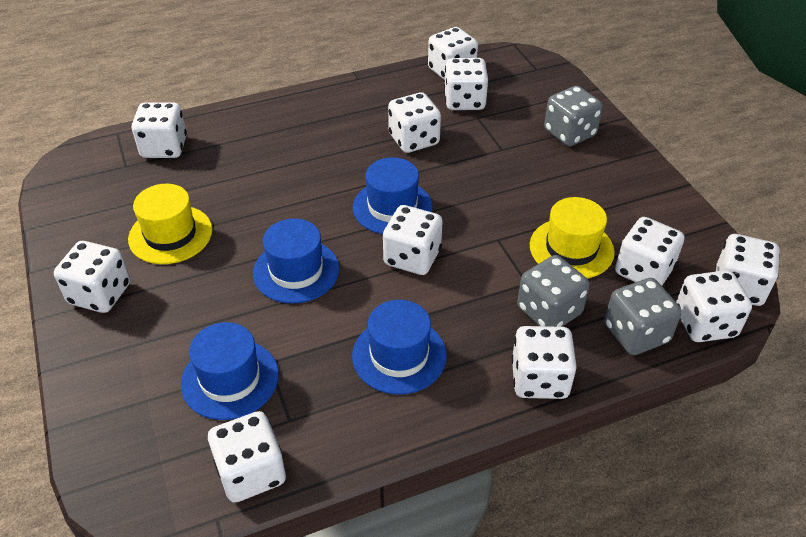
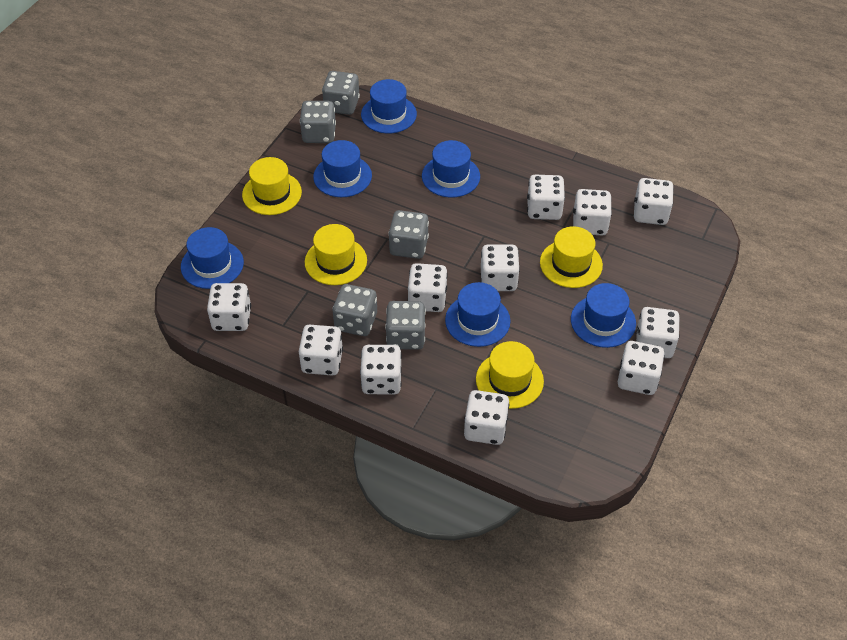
blue hat: [181,322,279,420] [253,218,339,304] [352,300,447,395] [353,157,433,234] = 4 -> [181,227,244,289] [313,140,372,197] [361,79,417,133] [422,140,480,198] [445,282,510,347] [571,283,636,348] = 6
grey dice: [517,255,590,327] [544,86,603,147] [604,278,682,355] = 3 -> [300,101,336,143] [322,71,360,115] [333,284,377,336] [385,301,426,350] [389,210,429,259] = 5
yellow hat: [128,184,212,264] [530,197,615,279] = 2 -> [242,157,302,215] [305,224,367,285] [476,341,544,409] [540,226,603,288] = 4

